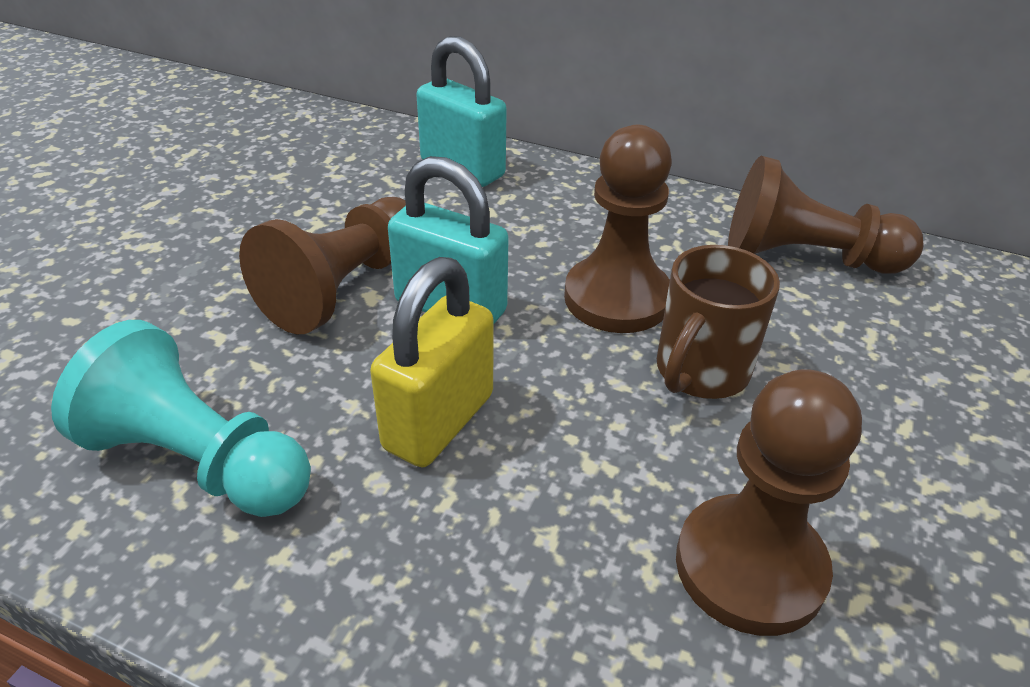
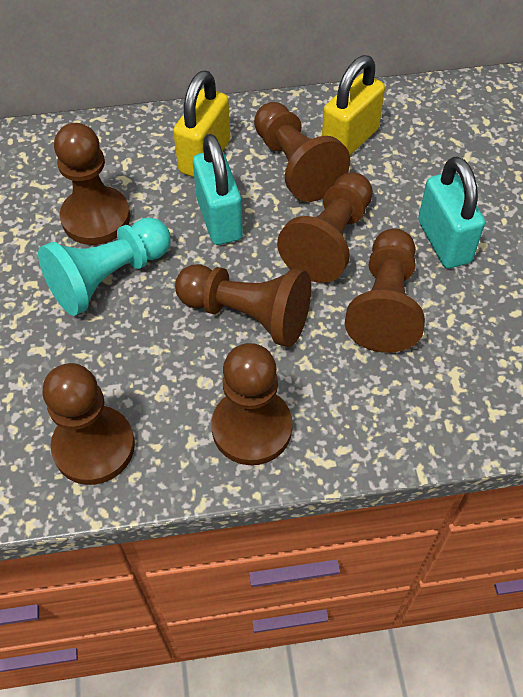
brown mug: [657,245,780,399] = 1 -> none = 0
brown pawn: [239,197,406,334] [564,125,672,333] [676,369,862,636] [728,156,924,274] = 4 -> [43,363,135,485] [54,123,130,245] [175,264,311,347] [211,343,292,465] [254,102,350,202] [277,172,373,283] [345,228,425,353] = 7
yellow padlock: [370,257,493,467] = 1 -> [173,70,230,177] [322,55,385,155] = 2

